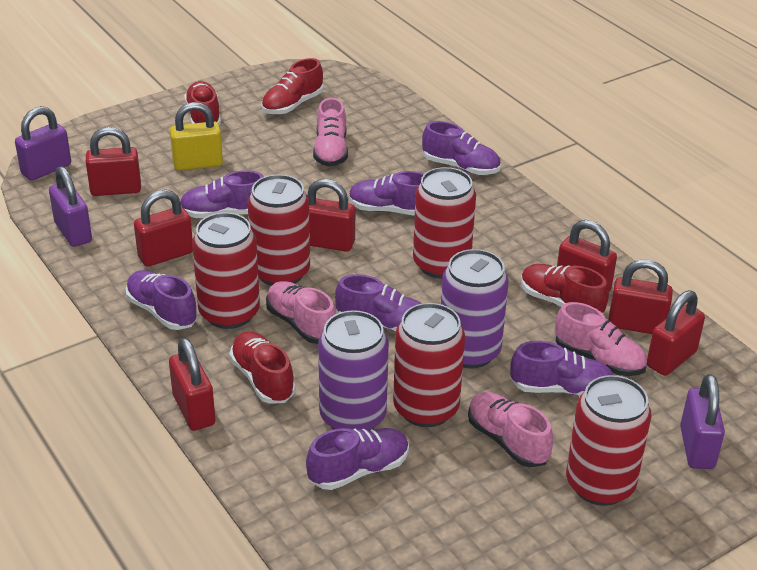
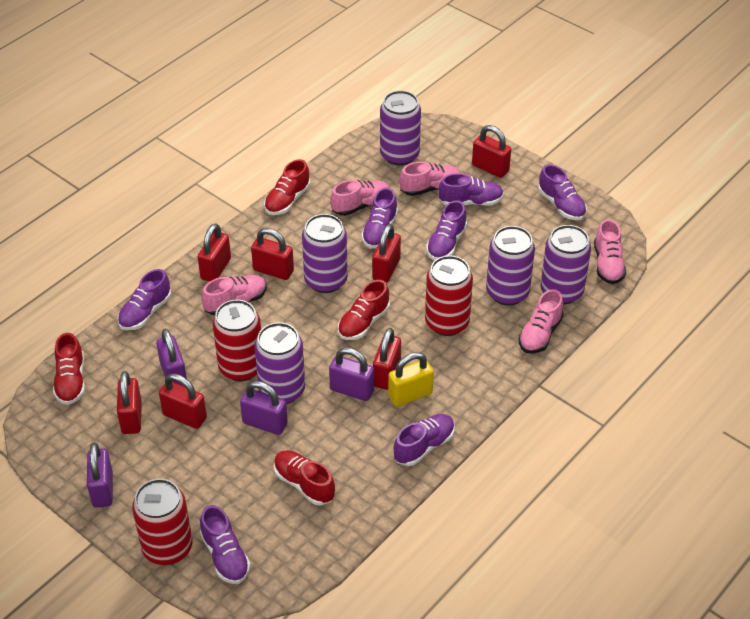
pink shoe: [266,281,336,344] [313,98,348,167] [468,392,554,467] [555,302,647,376] = 4 -> [201,275,267,315] [330,180,390,216] [399,162,460,196] [519,289,564,354] [594,219,626,284] = 5
purple can: [318,310,389,431] [441,249,509,368] = 2 -> [254,322,305,404] [302,214,348,293] [380,90,421,166] [486,226,535,305] [541,225,591,304] = 5
purple padlock: [15,106,71,181] [49,166,92,247] [680,374,725,469] = 3 -> [87,443,113,508] [156,329,187,386] [240,381,288,435] [329,347,374,401] = 4
red can: [192,212,260,329] [248,174,310,286] [393,303,465,427] [413,167,476,279] [566,375,652,506] = 5 -> [132,479,193,565] [213,300,261,381] [425,256,473,336] = 3

